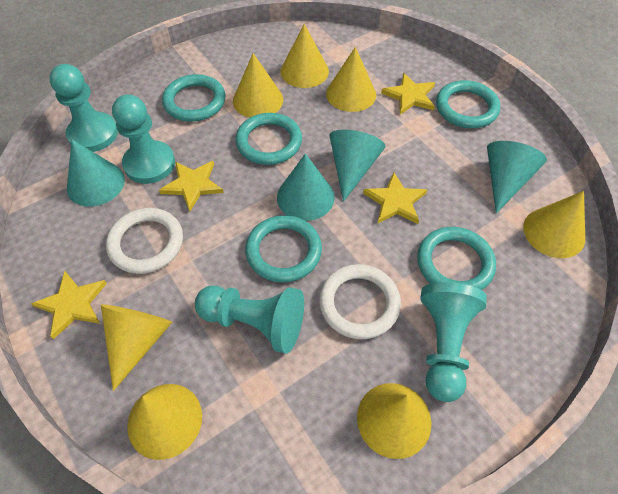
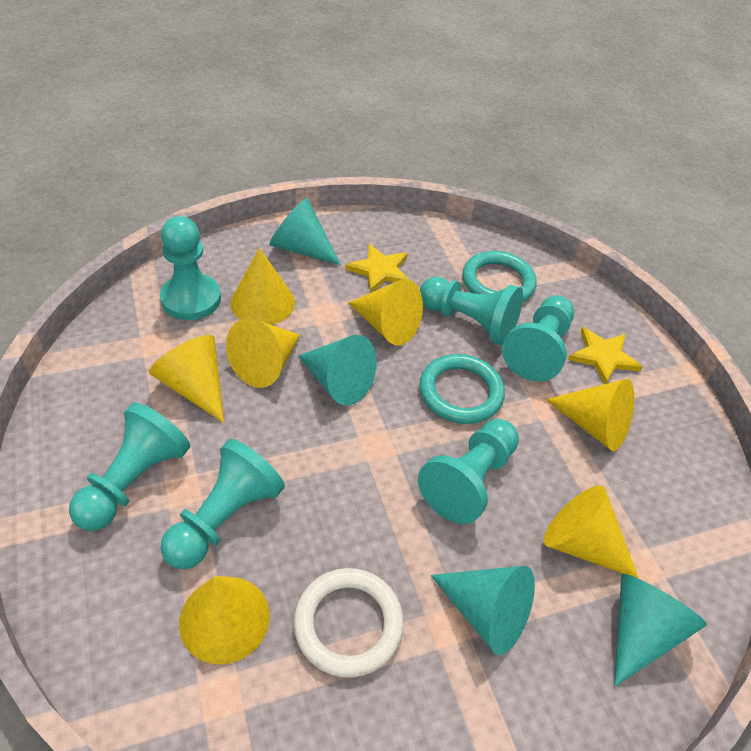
turquoise pawn: [49,64,118,152] [112,94,175,184] [195,285,304,354] [420,282,487,402] = 4 -> [69,403,191,531] [160,216,221,320] [160,439,285,569] [418,419,519,524] [420,277,523,346] [502,296,574,382] = 6
turquoise ring: [162,74,226,122] [236,113,302,165] [245,215,322,283] [417,227,496,290] [436,80,500,128] = 5 -> [419,354,505,424] [462,251,537,302] = 2
white ring: [106,208,183,274] [319,264,401,339] = 2 -> [293,568,404,678] = 1
yellow star: [31,271,107,339] [159,161,224,212] [363,172,427,224] [381,73,435,114] = 4 -> [345,244,408,293] [568,327,643,384] = 2

